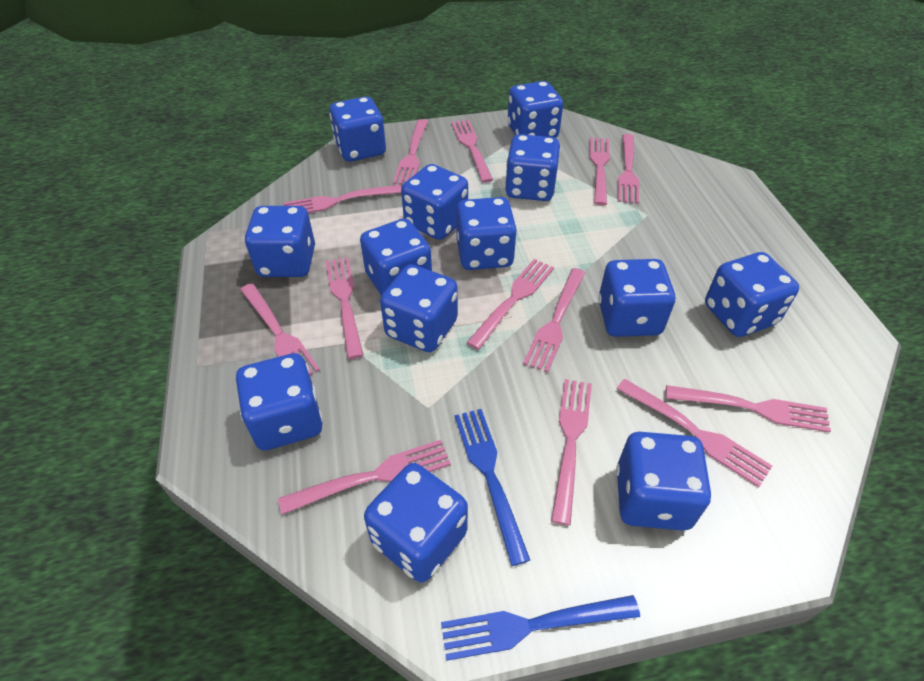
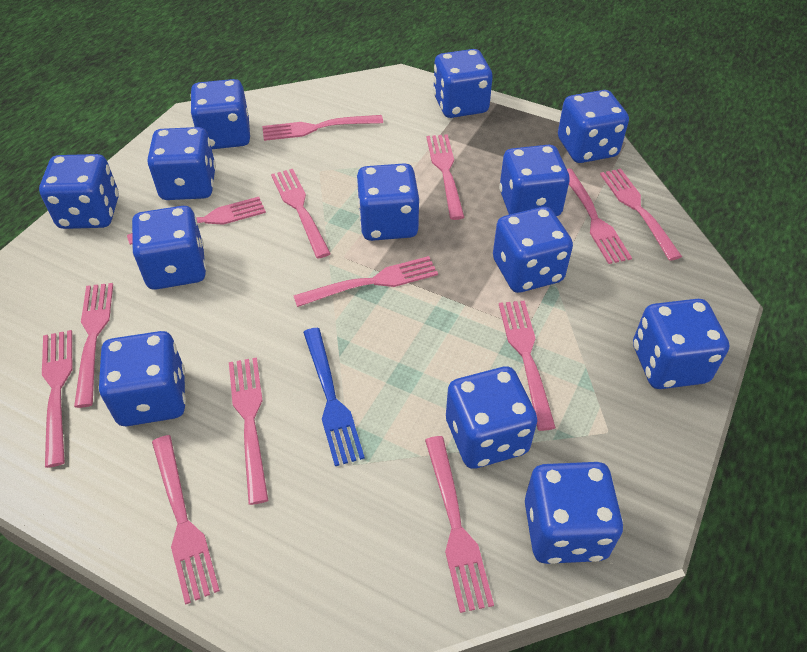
blue fork: [441,595,640,661] [455,409,530,566] = 2 -> [303,328,365,466] = 1

